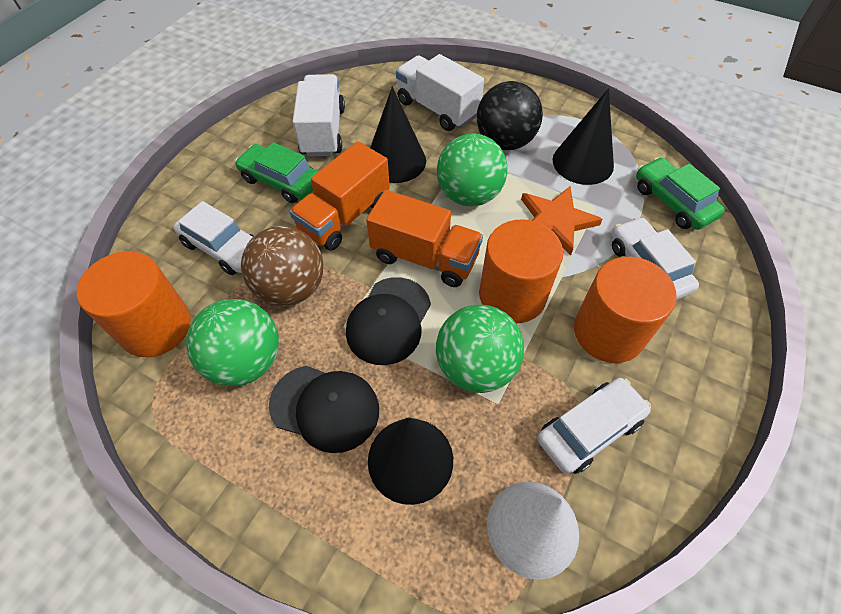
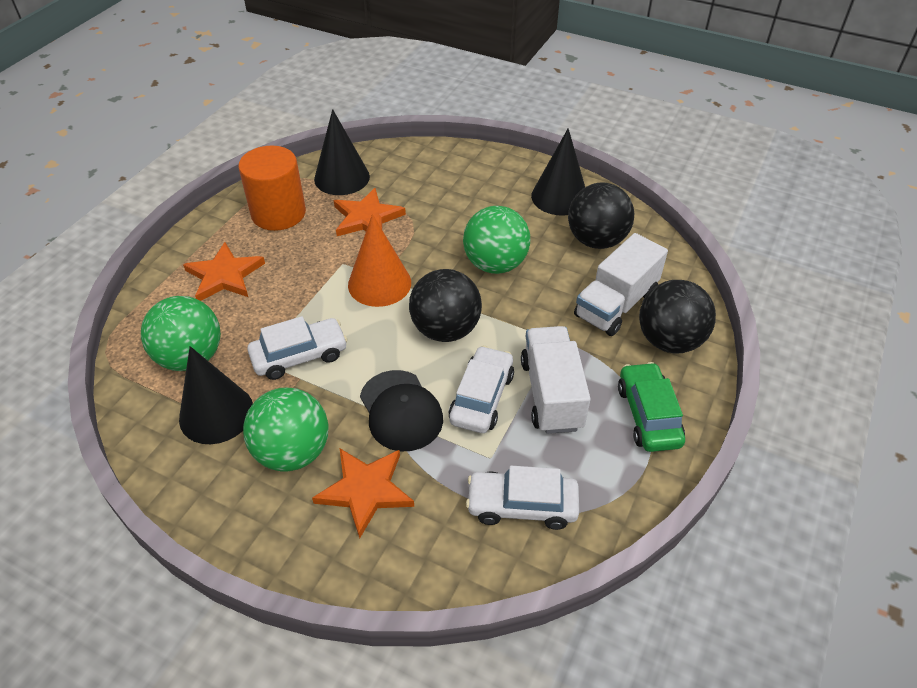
black ball: [477,81,543,150] = 1 -> [409,269,482,342] [568,183,634,249] [639,280,716,354] = 3
black cap: [269,366,379,453] [346,277,431,365] = 2 -> [360,370,443,452] = 1
brown ball: [241,226,323,306] = 1 -> none = 0
green car: [235,142,318,203] [636,157,725,230] = 2 -> [618,362,685,452] = 1
orange cone: none = 0 -> [348,214,411,307] = 1
orange cylinder: [77,251,191,357] [479,220,563,323] [574,257,677,363] = 3 -> [238,146,306,231] = 1
orange star: [521,186,603,255] = 1 -> [183,242,265,301] [312,449,414,538] [334,188,406,236] = 3
orange truck: [290,141,390,251] [366,190,483,287] = 2 -> none = 0
white cone: [487,482,579,580] = 1 -> none = 0

